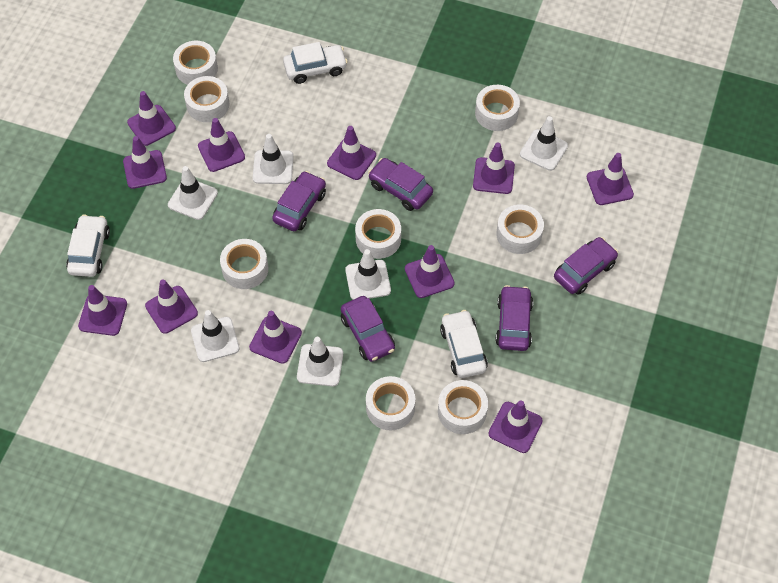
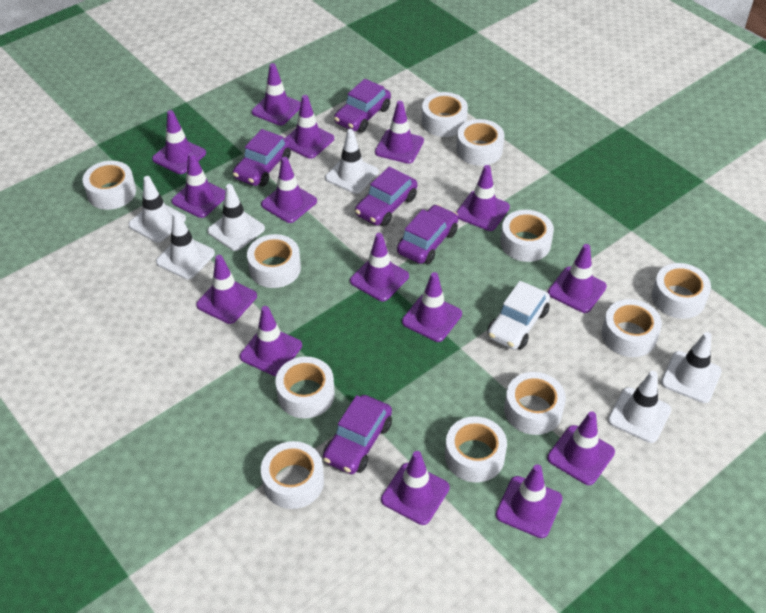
purple traffic cone: [78,285,127,336] [123,136,167,189] [127,91,176,146] [145,280,198,334] [198,118,245,172] [249,311,302,364] [327,126,376,180] [405,245,455,298] [473,142,515,194] [488,400,543,453] [587,153,634,205] = 11 -> [152,110,206,174] [172,152,225,218] [196,255,257,324] [240,306,302,376] [252,63,301,125] [261,157,317,223] [285,95,334,159] [350,233,409,301] [375,101,424,164] [381,451,450,525] [402,272,462,342] [456,165,510,231] [496,464,563,538] [547,411,615,485] [548,244,607,313] = 15
white car: [66,215,110,277] [283,42,348,84] [440,310,488,378] = 3 -> [487,281,550,350] = 1
white tape: [173,41,218,85] [184,76,230,122] [220,239,268,289] [355,209,401,259] [366,376,415,430] [438,380,488,434] [475,85,520,131] [496,204,544,254] = 8 -> [83,161,136,210] [247,234,301,288] [261,441,324,509] [275,357,335,418] [422,92,468,137] [445,417,507,482] [456,119,504,166] [500,210,554,262] [504,372,566,435] [602,299,662,357] [652,263,711,319] = 11

